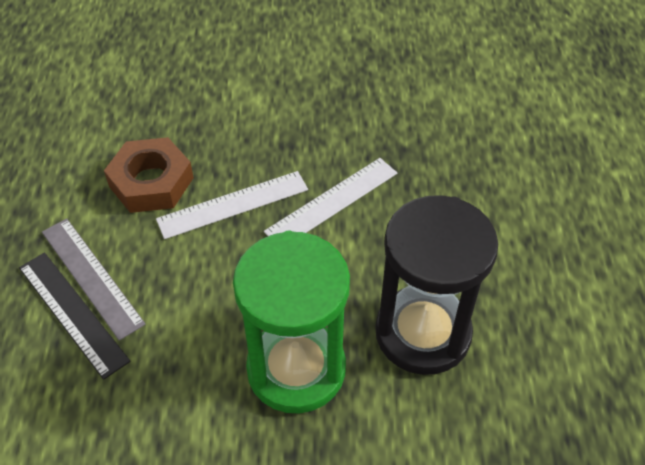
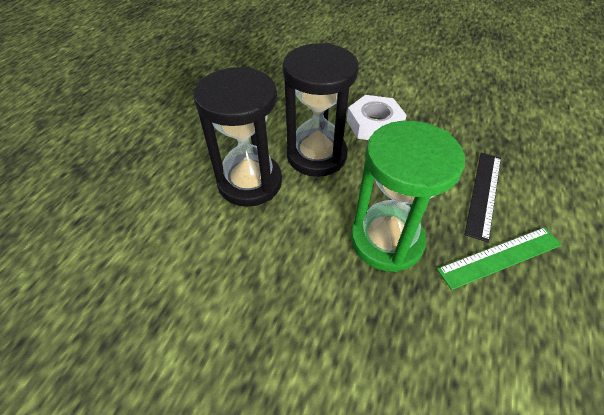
black hourglass: [375,195,498,375] = 1 -> [194,67,282,207] [283,43,359,177] = 2
brown nut: [104,137,194,213] = 1 -> none = 0
green ruler: none = 0 -> [437,227,562,290] = 1
grey ruler: [42,218,146,341] = 1 -> none = 0
white nut: none = 0 -> [347,95,407,140] = 1
white ruler: [156,171,308,239] [264,158,397,236] = 2 -> none = 0

